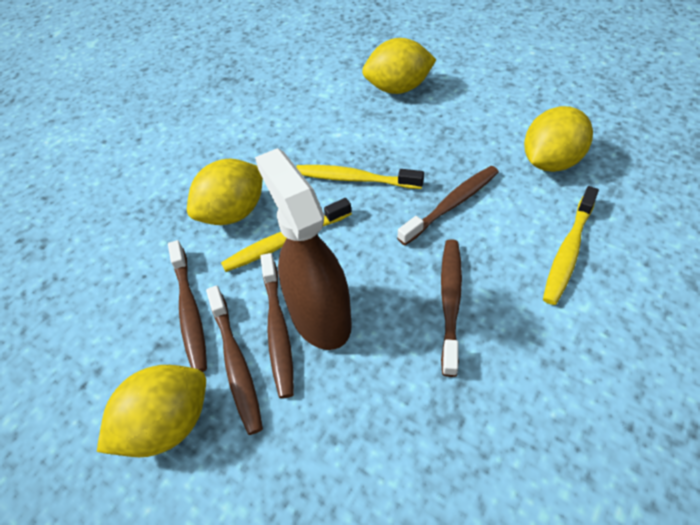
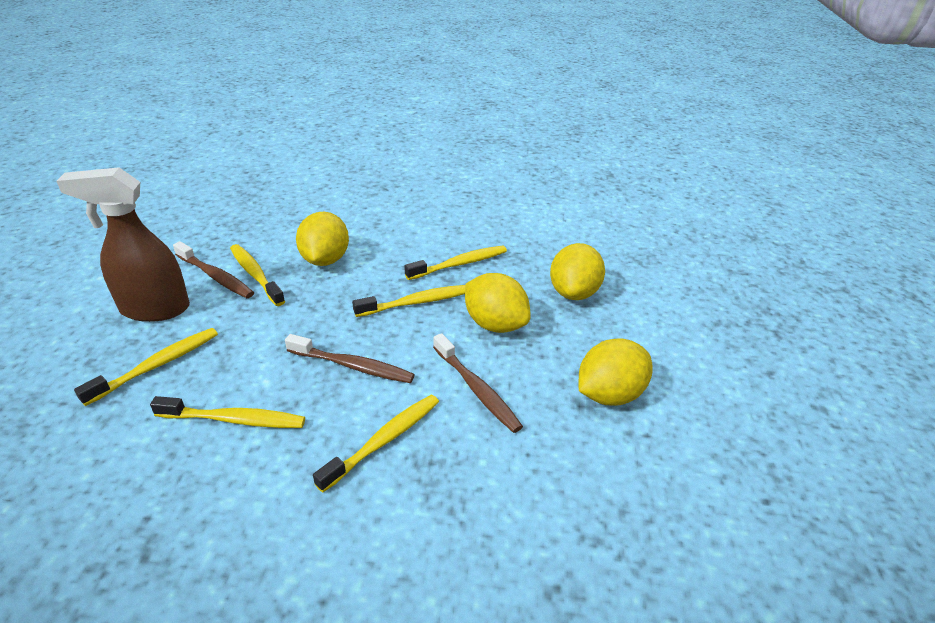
brown toothbrush: [168,240,207,372] [206,286,263,435] [260,253,294,399] [397,166,499,245] [441,239,462,377] = 5 -> [173,241,254,298] [285,334,415,383] [433,333,523,433] = 3
yellow toothbrush: [221,198,352,272] [296,165,424,189] [543,186,599,305] = 3 -> [74,328,218,406] [150,396,305,428] [230,244,285,306] [313,395,439,492] [352,285,465,317] [404,246,507,280] = 6

